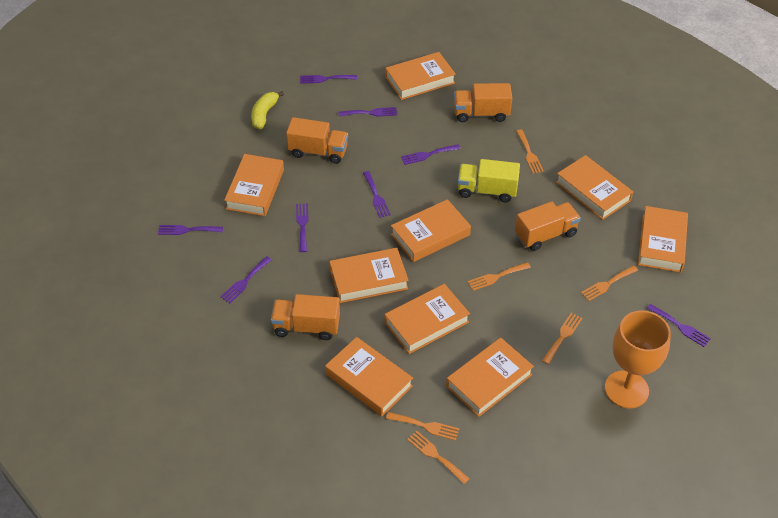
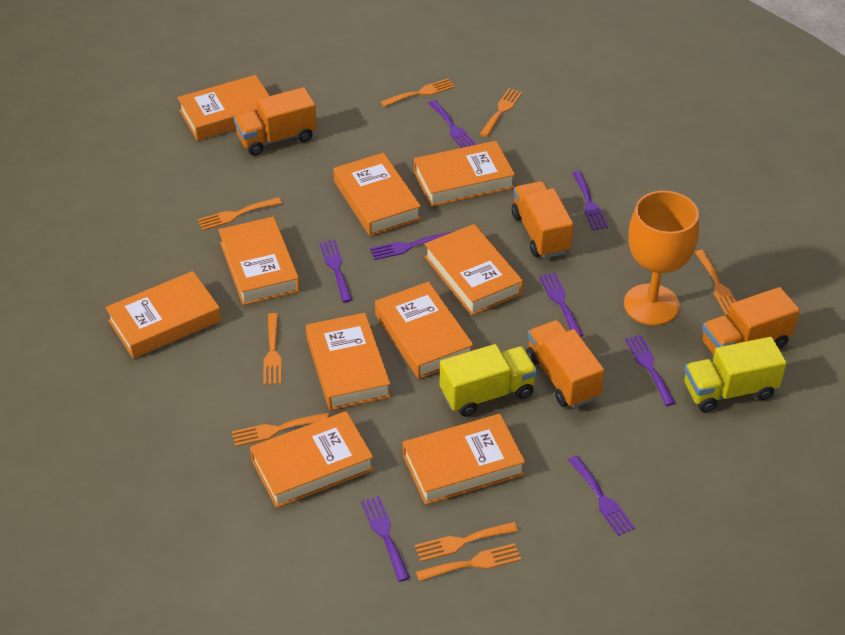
orange book: [224,154,284,216] [325,337,413,416] [329,248,409,303] [384,284,470,354] [385,52,456,100] [391,199,471,262] [446,338,534,417] [556,155,633,220] [638,206,688,273] = 9 -> [105,271,221,359] [177,75,270,141] [218,217,300,305] [250,411,374,508] [306,313,391,410] [333,153,421,236] [375,282,474,379] [403,414,525,505] [414,141,515,207] [425,224,523,315] = 10
orange fork: [386,412,459,441] [407,431,470,484] [468,262,531,291] [516,129,544,174] [542,313,582,364] [581,265,638,301] = 6 -> [197,197,282,230] [232,413,329,447] [263,313,282,385] [381,78,455,107] [415,522,518,562] [416,543,521,582] [480,88,522,137] [695,250,736,315] = 8
yellow banana: [251,91,284,129] = 1 -> none = 0
yellow truck: [458,159,520,202] = 1 -> [440,344,537,417] [684,337,787,412] = 2

